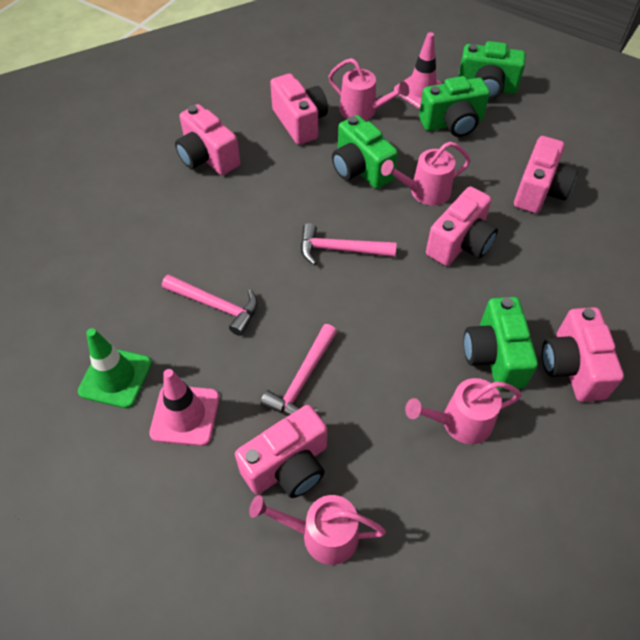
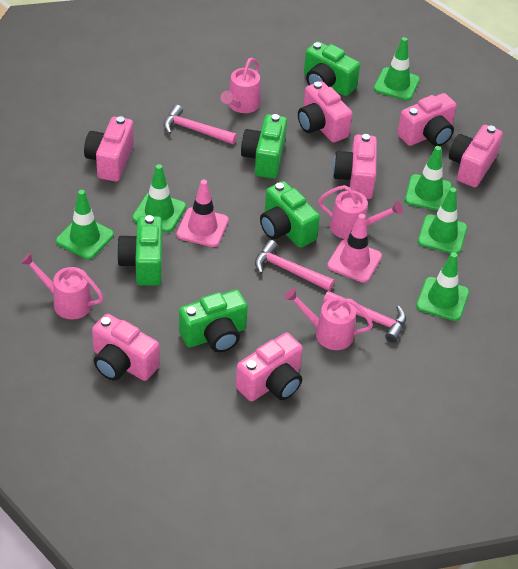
green camera: [332,115,398,189] [419,76,490,137] [458,41,526,100] [463,297,538,390] = 4 -> [117,215,162,286] [179,290,248,352] [241,114,287,179] [260,181,320,248] [304,41,360,96] = 5
green traffic cone: [78,328,152,408] = 1 -> [56,190,114,259] [132,164,186,232] [374,37,420,101] [405,146,452,211] [416,252,469,321] [418,187,467,254] = 6
pink camera: [175,104,240,175] [235,405,327,498] [270,74,328,145] [426,186,498,266] [514,136,578,213] [542,307,624,402] = 6 -> [84,116,134,182] [92,314,160,381] [236,333,303,401] [298,81,352,143] [333,134,377,199] [398,93,457,146] [449,125,503,187] = 7

